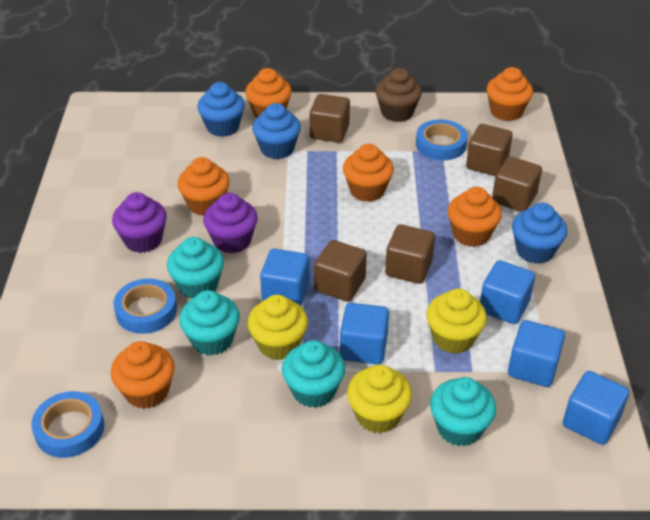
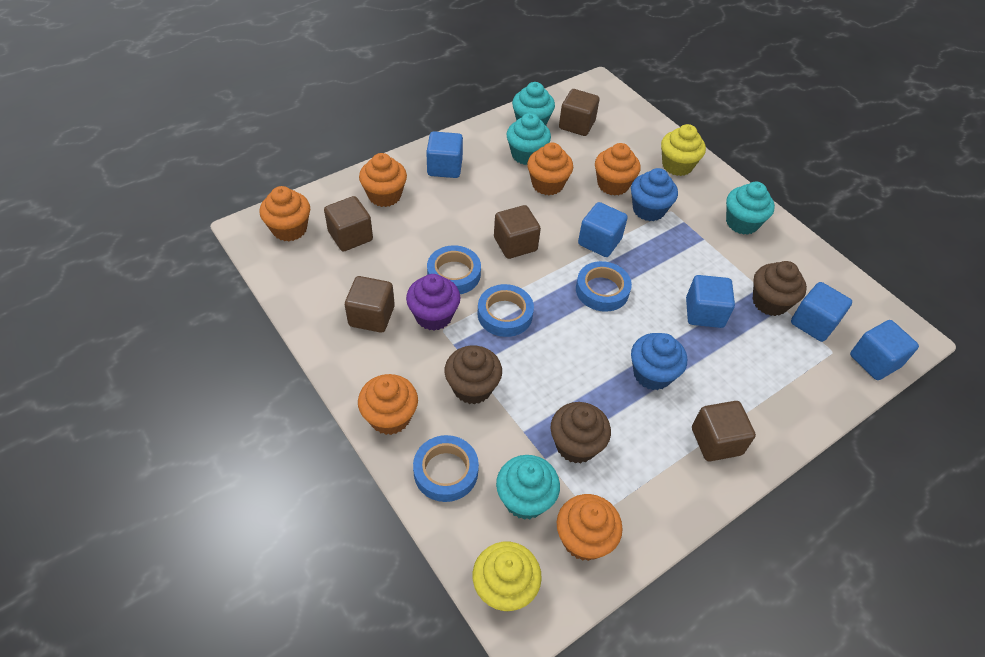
blue cupcake: [197,82,245,137] [252,103,301,159] [512,203,567,264] = 3 -> [631,168,678,221] [631,333,687,390] = 2
blue tape: [31,391,104,458] [113,278,177,334] [416,119,468,160] = 3 -> [413,435,479,502] [427,245,481,294] [478,284,534,337] [576,261,632,312] = 4
brown cupcake: [375,68,422,122] = 1 -> [445,346,502,404] [550,402,611,464] [752,261,807,316] = 3
purple cupcake: [112,192,167,253] [203,193,258,253] = 2 -> [406,274,461,331] = 1
yellow cupcake: [247,295,308,360] [347,365,412,433] [426,288,487,354] = 3 -> [473,542,542,612] [661,124,706,176] = 2

